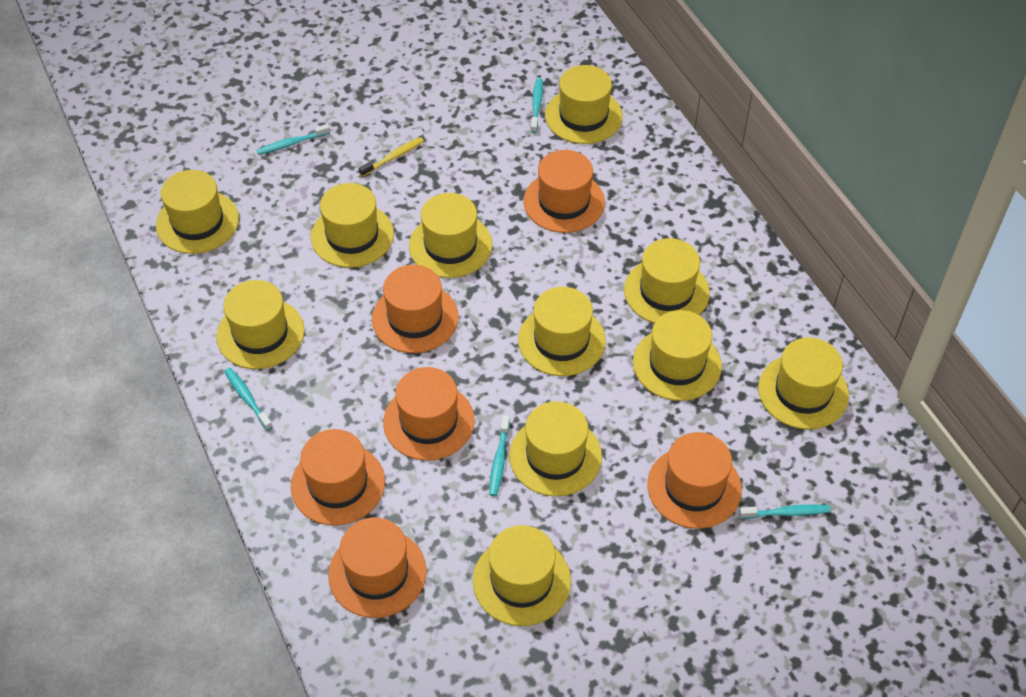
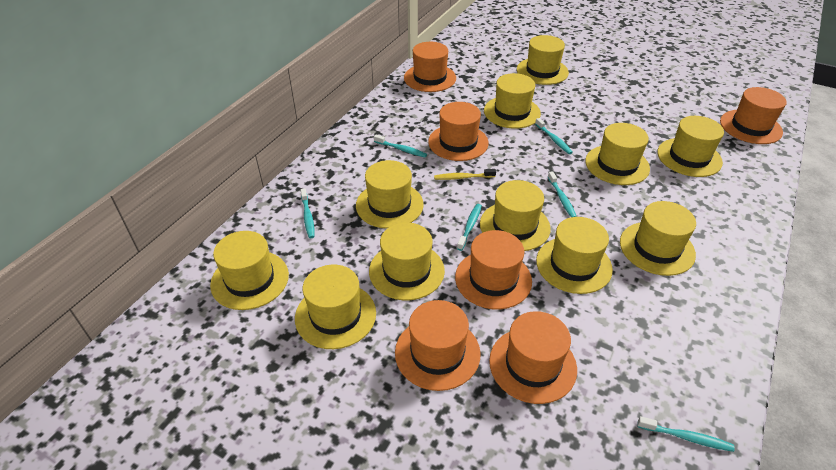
turquoise toothbrush: [224,368,273,430] [257,124,330,155] [489,415,510,496] [530,78,543,133] [739,504,830,519] = 5 -> [301,189,315,238] [374,135,427,158] [457,204,482,251] [535,118,573,154] [548,171,577,217] [637,416,735,452] = 6

